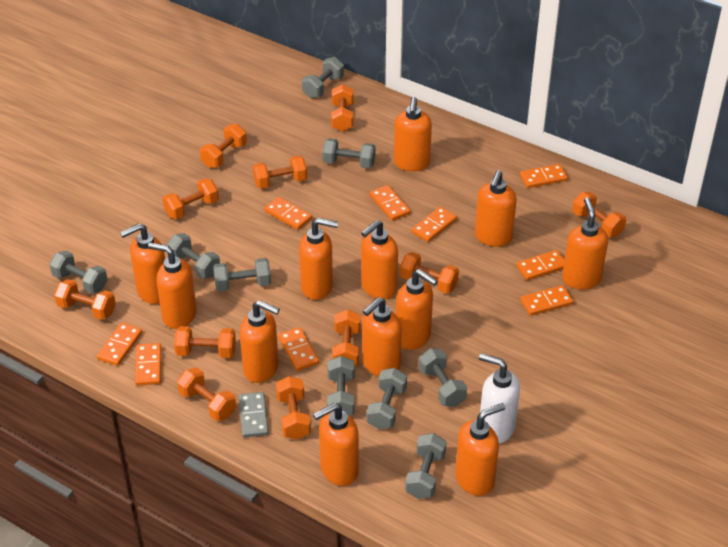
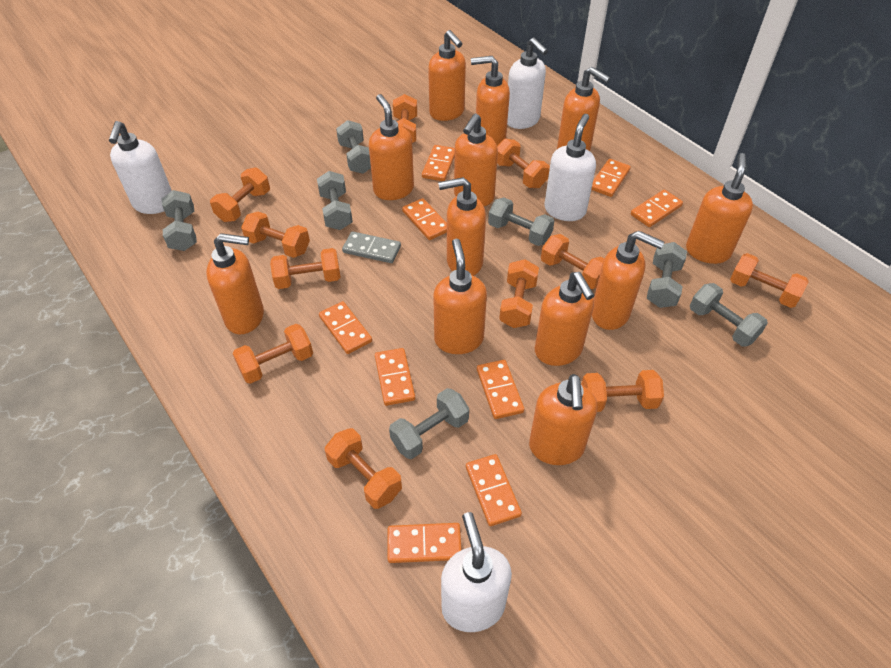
grey dumbbell: [49,251,108,294] [167,233,220,279] [213,258,271,291] [302,57,344,98] [322,139,375,168] [327,356,355,416] [367,368,407,430] [405,433,447,499] [419,348,467,407] = 9 -> [162,190,197,251] [317,171,353,230] [336,120,371,174] [389,388,469,459] [488,197,554,246] [647,242,687,308] [690,283,768,347] = 7
white soap dispenser: [479,353,520,444] = 1 -> [109,121,172,214] [441,512,512,632] [507,38,548,129] [544,114,596,221] = 4

